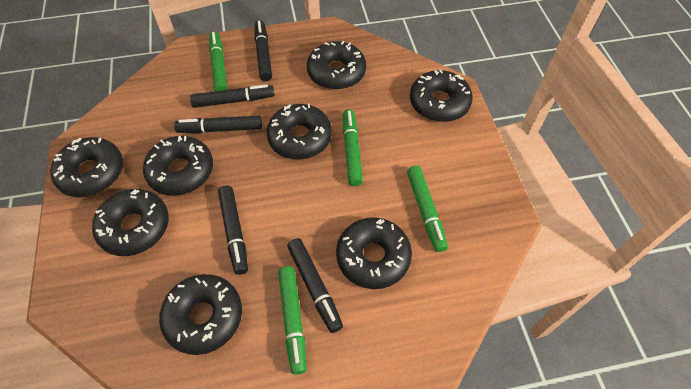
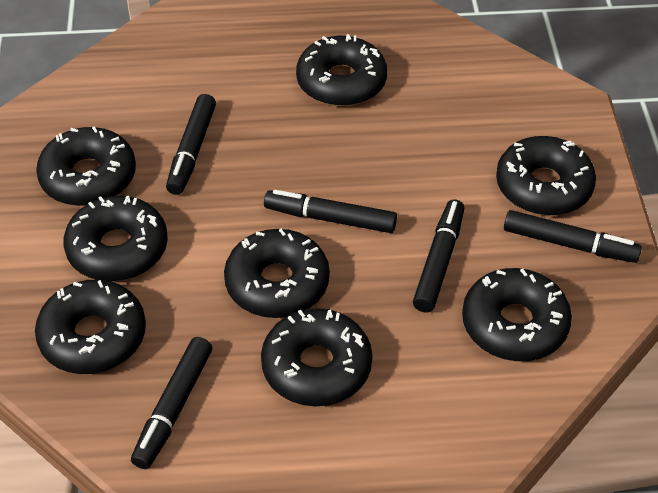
green marker: [209,32,227,91] [278,266,307,375] [343,109,363,186] [407,166,448,252] = 4 -> none = 0

